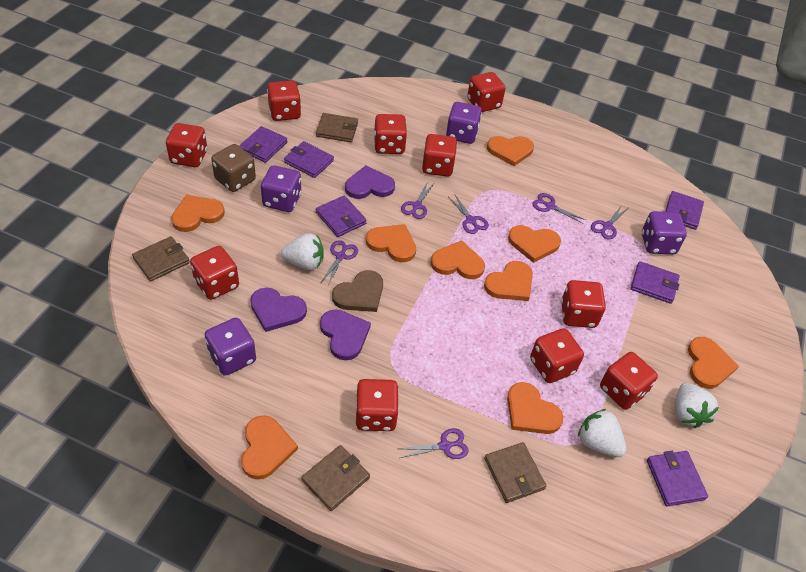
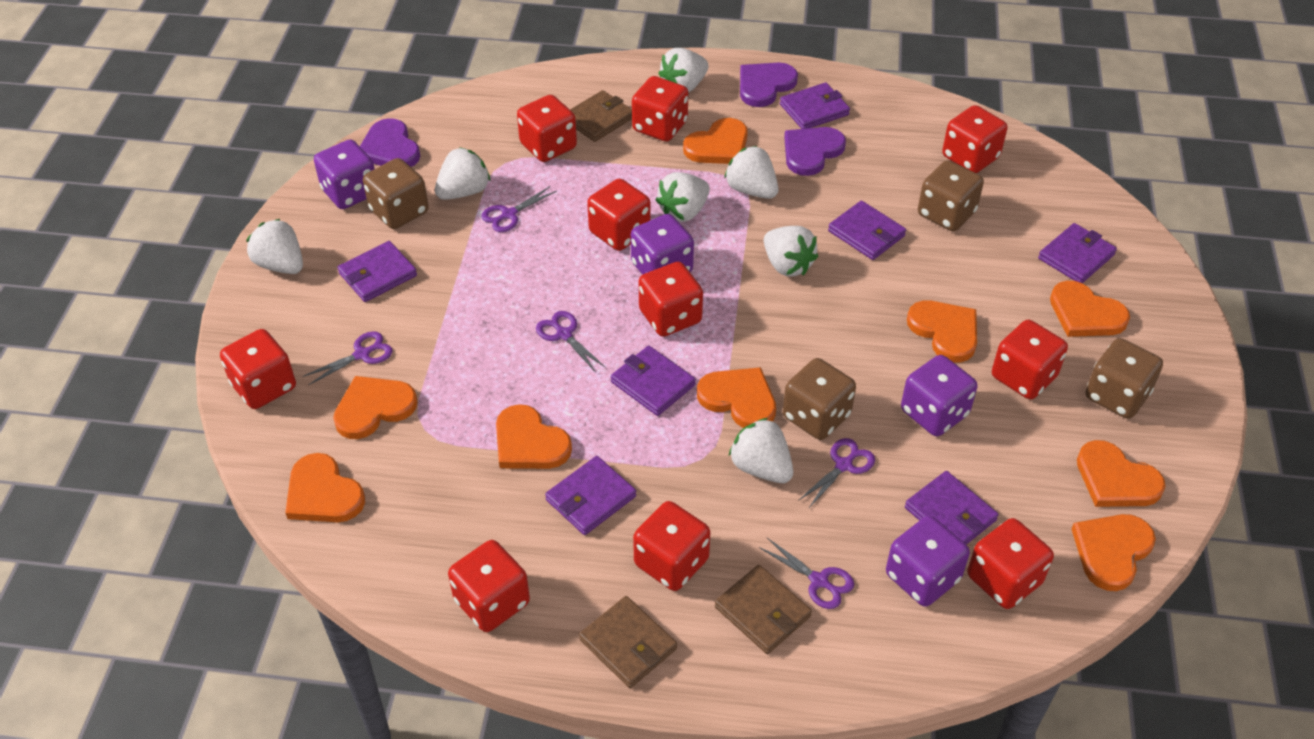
brown dice: [211,144,256,192] = 1 -> [363,158,429,229] [783,358,856,440] [918,160,984,231] [1086,338,1163,419] = 4
brown heart: [332,270,383,312] = 1 -> none = 0
brown wallet: [132,236,190,281] [301,445,370,511] [316,113,358,142] [484,442,546,503] = 4 -> [570,90,632,142] [579,596,677,688] [715,565,812,654] = 3
purple scissors: [321,240,358,286] [399,428,469,459] [401,181,434,219] [449,195,489,234] [532,193,586,224] [591,205,628,239] = 6 -> [303,331,393,385] [481,186,557,232] [536,311,605,371] [759,538,854,609] [798,438,875,508] = 5
purple wallet: [239,126,287,163] [284,141,334,178] [316,196,367,237] [631,261,680,304] [647,451,708,506] [665,191,704,230] = 6 -> [337,241,417,302] [545,456,636,535] [611,346,696,416] [780,82,850,129] [828,201,906,260] [905,471,998,545] [1038,223,1117,283] = 7
white strawberry: [281,233,324,270] [578,409,626,457] [675,383,719,428] = 3 -> [246,219,303,274] [435,147,491,200] [656,172,710,222] [658,48,709,92] [724,146,778,199] [729,418,793,483] [764,226,818,276] = 7

